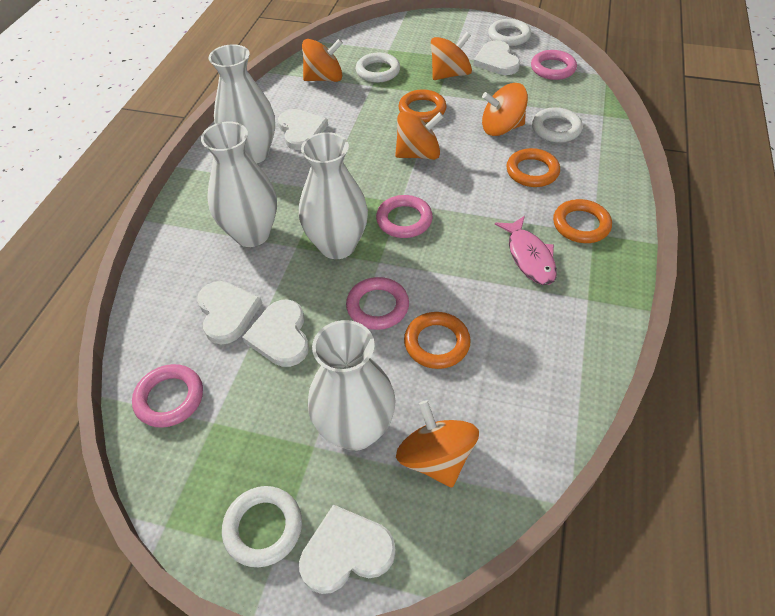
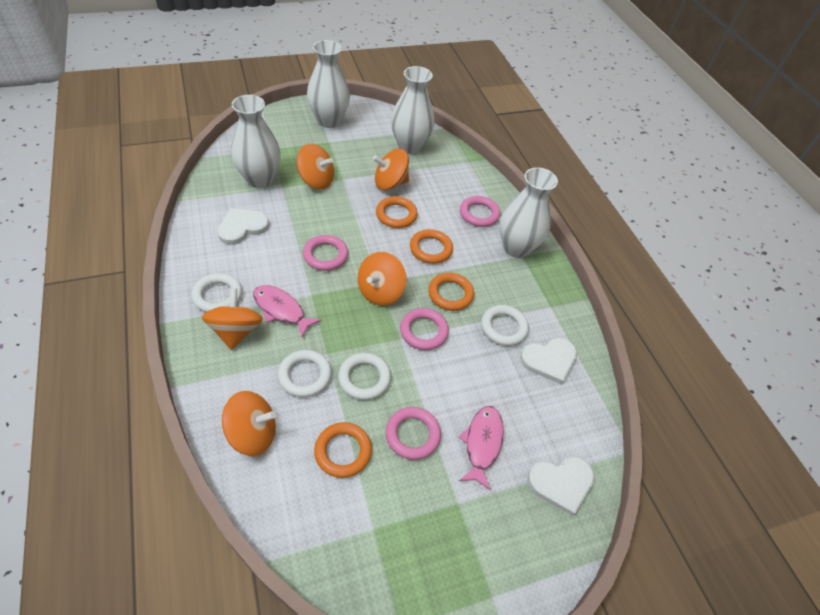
pink fish: [495,216,557,285] = 1 -> [253,285,322,338] [459,406,504,491] = 2
white heart: [197,281,262,344] [242,299,309,367] [278,109,328,150] [299,504,396,594] [473,40,520,75] = 5 -> [217,208,269,245] [520,338,577,384] [527,456,594,516] = 3

